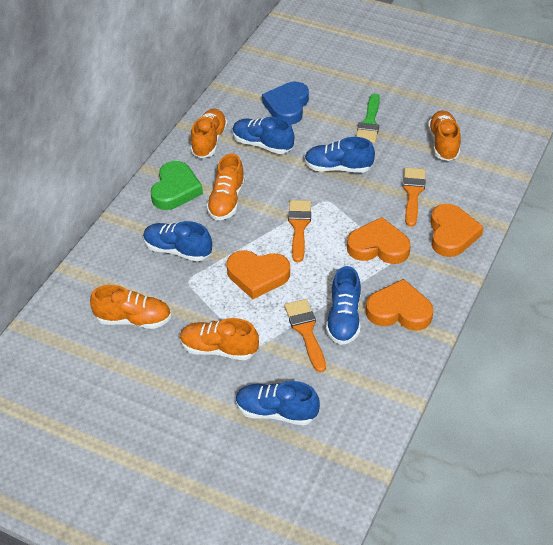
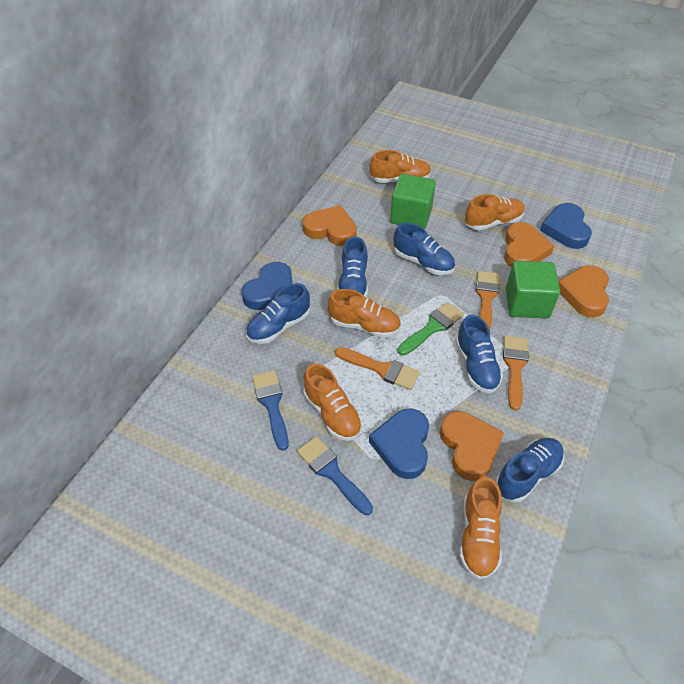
blue brush: none = 0 -> [252,370,289,451] [297,436,373,515] = 2
blue heart: [262,82,309,125] = 1 -> [241,262,292,310] [369,408,429,479] [540,203,592,249] = 3
green cube: none = 0 -> [390,174,436,229] [506,261,560,319] = 2
green heart: [151,161,203,210] = 1 -> none = 0

